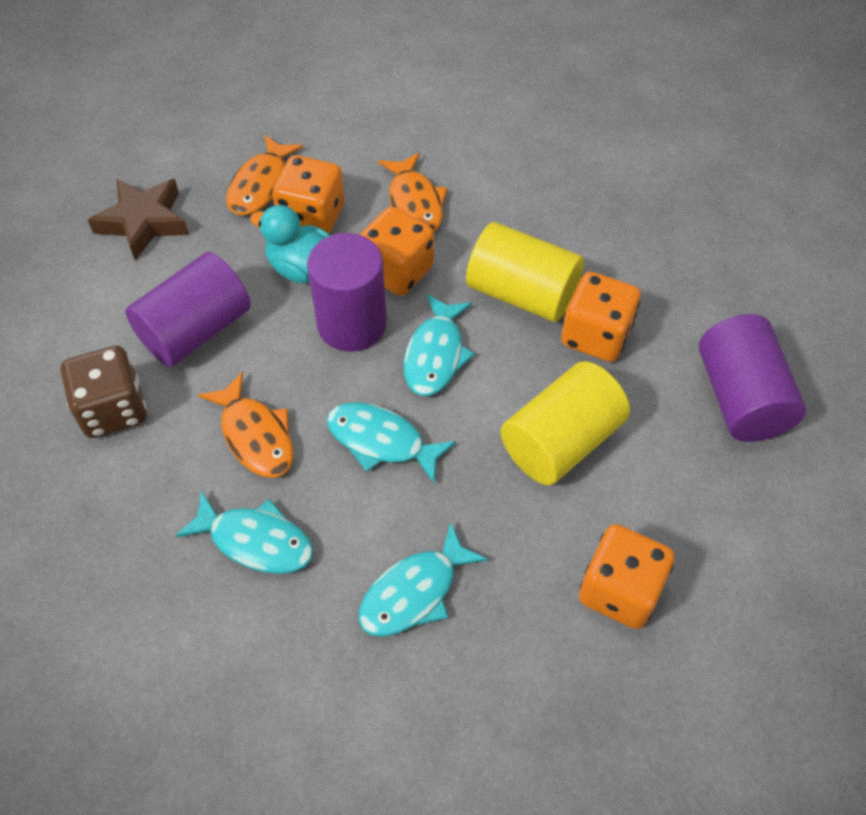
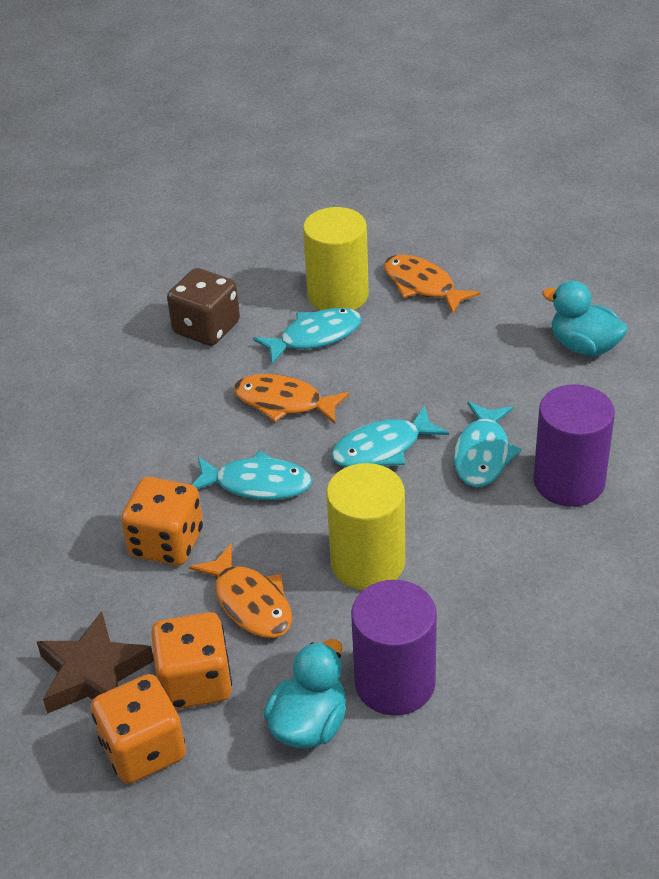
orange dice: [272,155,345,234] [360,206,434,296] [561,272,641,362] [579,524,675,629] = 4 -> [91,674,186,784] [121,477,203,566] [151,612,232,710] = 3
purple cylinder: [125,252,251,367] [307,233,387,352] [699,314,806,442] = 3 -> [351,580,437,716] [533,384,615,507] = 2
turquoise duck: [250,205,331,283] = 1 -> [264,639,346,749] [542,281,628,356] = 2

